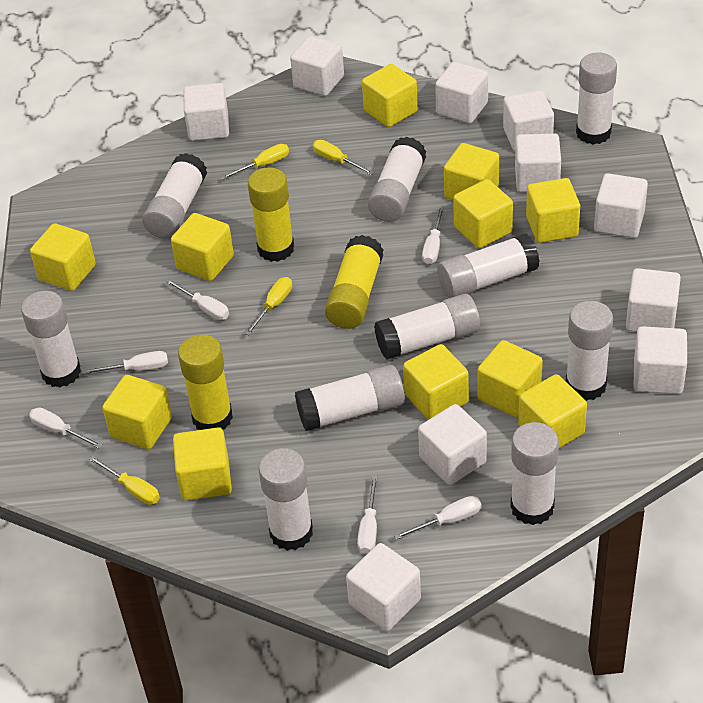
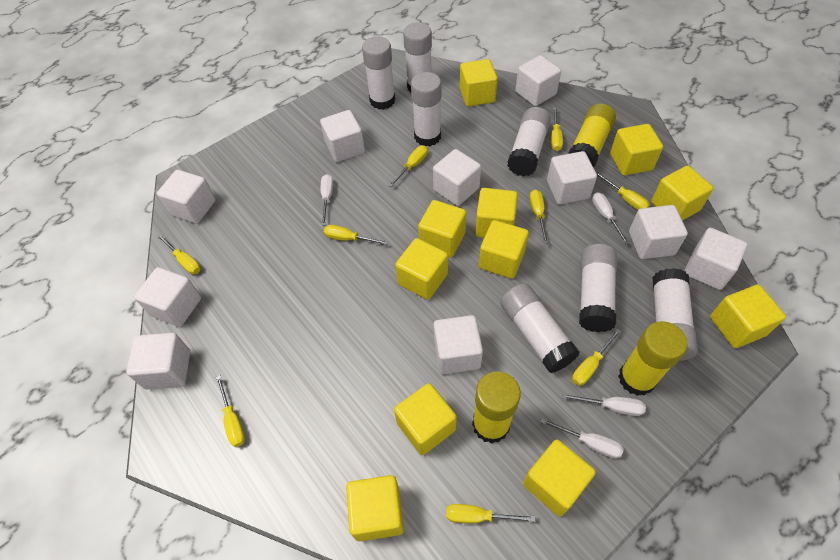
white glue stick: [21,291,81,388] [142,153,207,239] [258,448,313,551] [295,365,405,431] [368,137,426,222] [374,294,480,360] [437,233,540,298] [510,422,559,525] [566,301,613,401] [576,52,617,145] = 10 -> [362,36,395,110] [403,23,432,93] [411,72,441,146] [500,283,580,373] [507,107,551,177] [579,244,617,332] [652,268,698,361] = 7
white screwdriver: [29,407,102,448] [82,351,168,374] [165,279,229,320] [357,475,378,554] [394,496,481,540] [422,206,444,265] = 6 -> [321,174,333,226] [540,418,624,458] [562,393,646,416] [592,192,630,245] = 4
yellow screwdriver: [89,456,160,505] [222,144,289,180] [245,277,292,335] [313,140,374,175] = 4 -> [157,234,201,275] [216,375,245,447] [324,225,388,245] [388,145,428,187] [446,504,536,523] [530,189,549,244] [551,107,563,151] [572,329,621,386] [596,172,650,210] = 9

